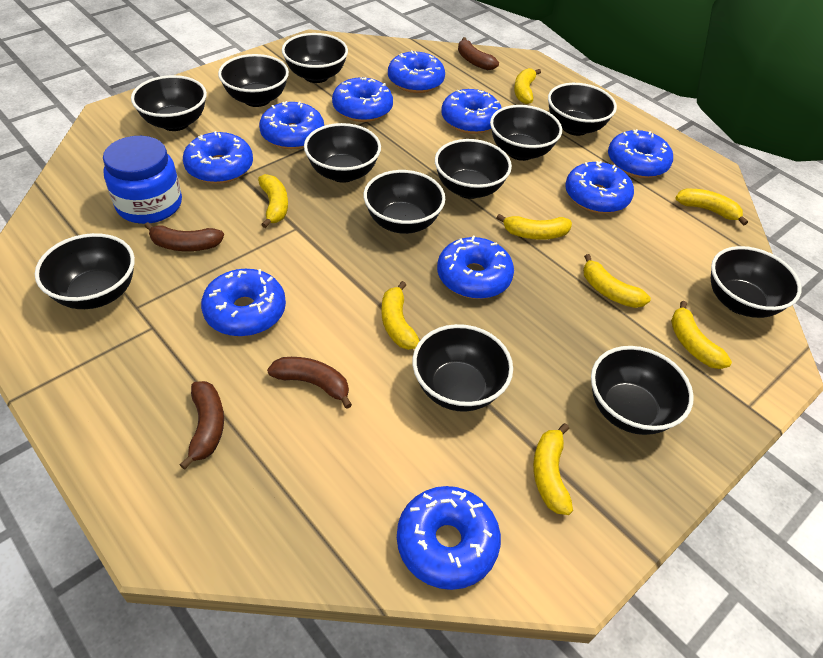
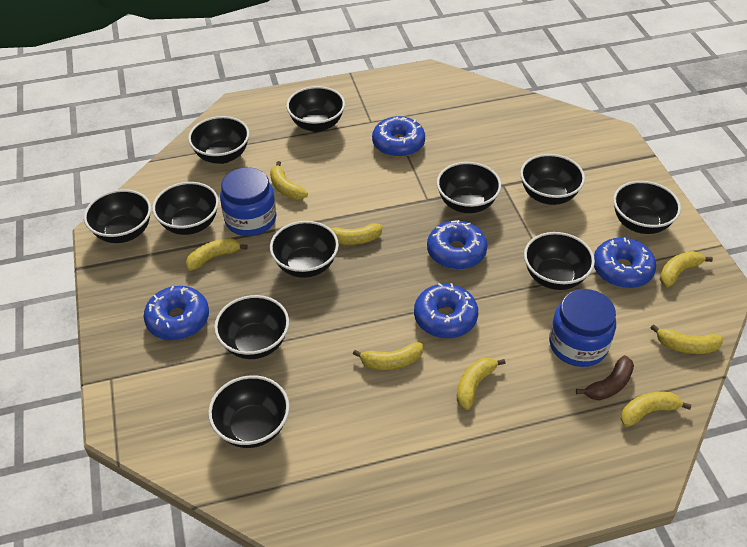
black bowl: [35,233,135,309] [131,75,207,131] [218,54,289,107] [282,33,348,83] [304,123,381,183] [363,170,445,234] [412,324,513,412] [435,139,512,199] [490,105,562,161] [548,83,617,136] [591,346,694,435] [711,246,802,318] = 12 -> [84,189,151,243] [152,182,219,235] [188,116,249,164] [208,375,289,448] [214,295,289,359] [270,221,339,278] [286,86,345,132] [437,162,501,213] [520,154,585,205] [524,232,595,290] [613,181,681,234] = 11
blue donut: [183,131,253,184] [201,269,286,337] [259,101,324,149] [332,77,393,122] [388,50,445,93] [397,486,501,590] [437,236,514,299] [441,89,502,134] [565,161,634,214] [608,129,673,178] = 10 -> [143,286,209,340] [372,116,425,157] [414,283,478,338] [427,220,488,270] [594,238,656,288] = 5
blue jar: [103,136,182,224] = 1 -> [220,167,276,236] [549,289,616,367] = 2
brown banana: [144,222,224,251] [180,381,224,470] [267,357,352,409] [458,37,499,70] = 4 -> [576,355,634,400] = 1

